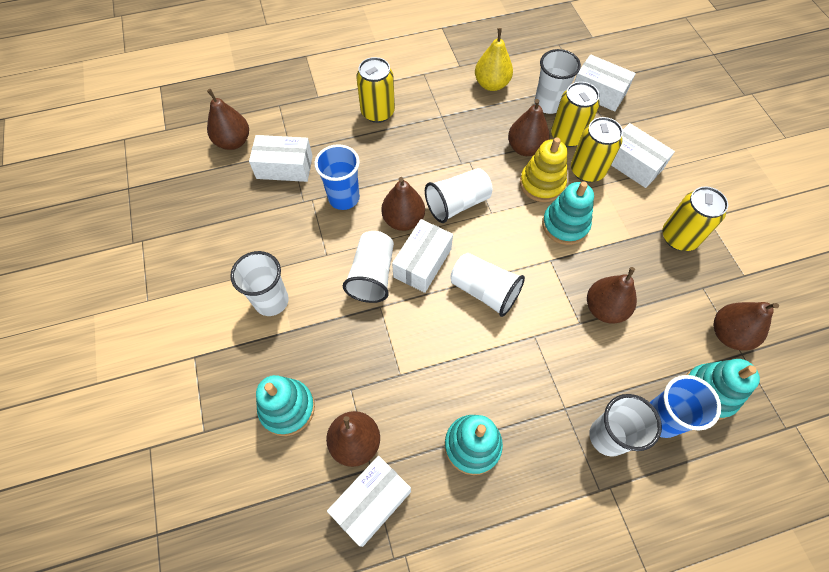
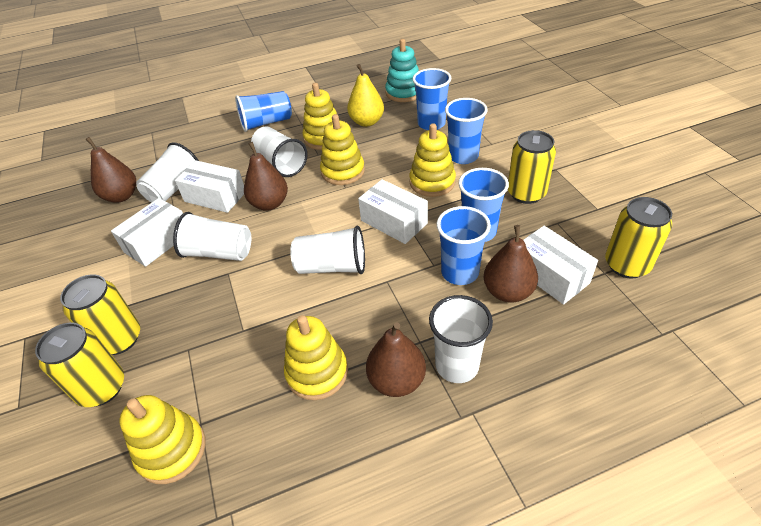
blue cup: [314,144,360,210] [650,375,721,438] = 2 -> [235,91,292,132] [413,68,451,130] [436,206,491,285] [445,98,488,164] [458,168,509,242] = 5
brown pear: [207,89,249,150] [326,411,380,467] [381,177,425,231] [508,99,550,156] [587,267,637,324] [713,302,779,351] = 6 -> [85,137,136,203] [244,142,288,211] [366,322,426,397] [484,225,538,303] = 4
turquoise stacking toy: [256,375,315,436] [444,415,503,475] [542,181,594,245] [686,359,760,420] = 4 -> [385,39,419,102] = 1
white box: [249,135,313,182] [327,456,411,547] [392,219,453,293] [574,54,636,112] [611,123,675,188] = 5 -> [111,198,183,267] [175,160,244,213] [358,179,428,244] [523,226,598,305] = 4
white cup: [230,251,289,316] [343,231,394,303] [425,168,492,223] [450,253,525,317] [534,49,581,114] [589,394,662,457] = 6 -> [136,142,199,202] [173,212,251,261] [251,126,307,177] [290,226,365,274] [429,295,493,383] = 5
yellow stacking toy: [520,137,567,202] = 1 -> [119,395,206,484] [284,315,348,400] [303,83,340,150] [320,114,365,185] [409,123,456,197] = 5

